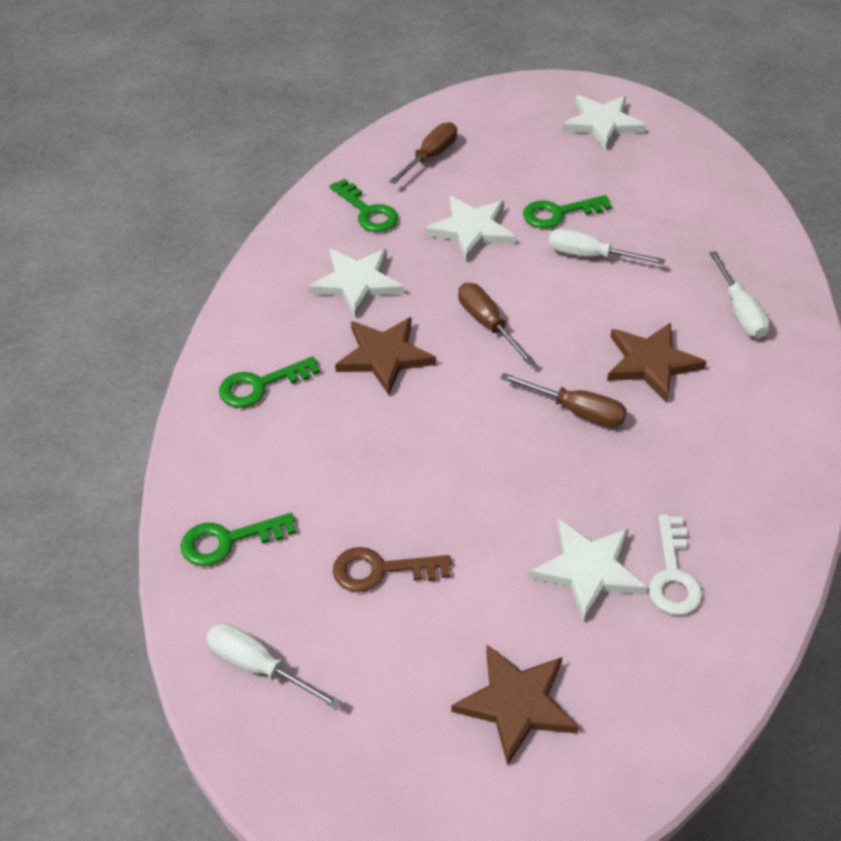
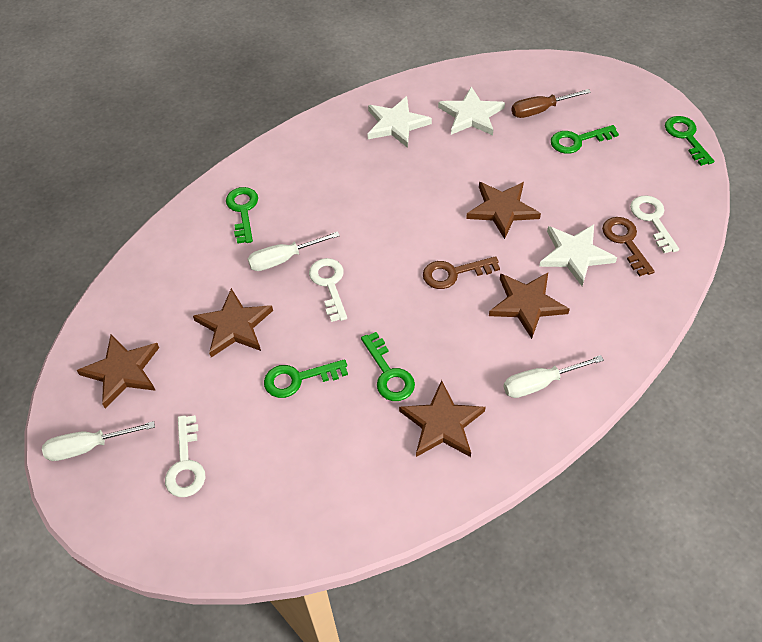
brown key: [333,547,451,592] = 1 -> [423,256,500,289] [602,217,655,277] = 2
brown screwdriver: [389,122,457,184] [458,283,535,365] [500,373,627,427] = 3 -> [511,89,591,118] = 1
brown star: [335,317,436,395] [451,645,579,766] [607,322,707,402] = 3 -> [77,334,159,408] [193,288,273,357] [399,380,486,457] [466,182,541,239] [489,273,570,339] = 5
green key: [181,513,296,566] [219,356,320,408] [330,179,398,232] [523,195,612,228] = 4 -> [226,187,258,243] [264,359,348,398] [361,332,415,401] [551,125,619,154] [665,116,714,166] = 5
white key: [648,515,703,615] = 1 -> [165,415,205,497] [309,258,347,322] [630,195,679,253] = 3
white star: [308,249,404,318] [425,196,516,261] [529,519,648,622] [562,95,646,150] = 4 -> [367,96,432,148] [438,86,505,135] [539,224,617,286] = 3

